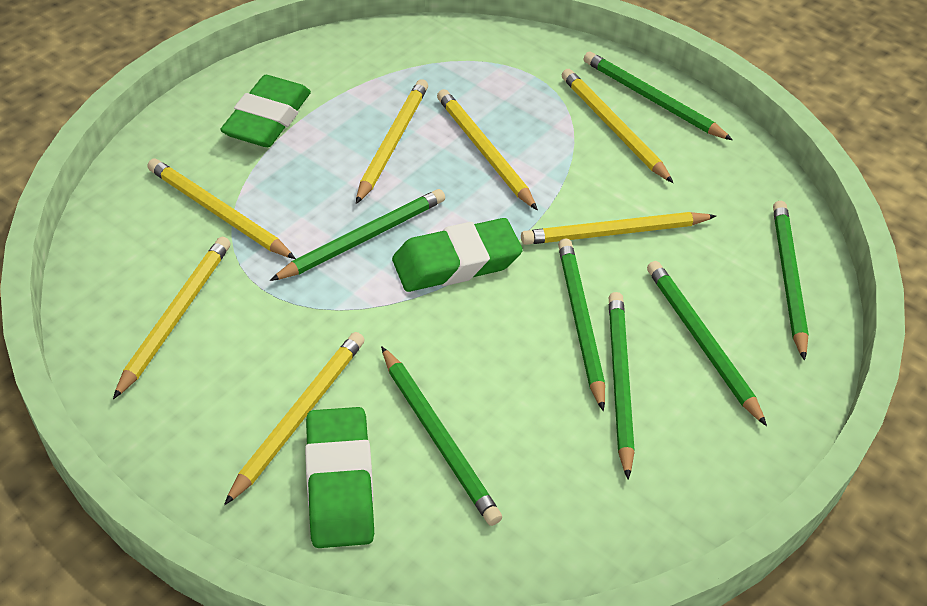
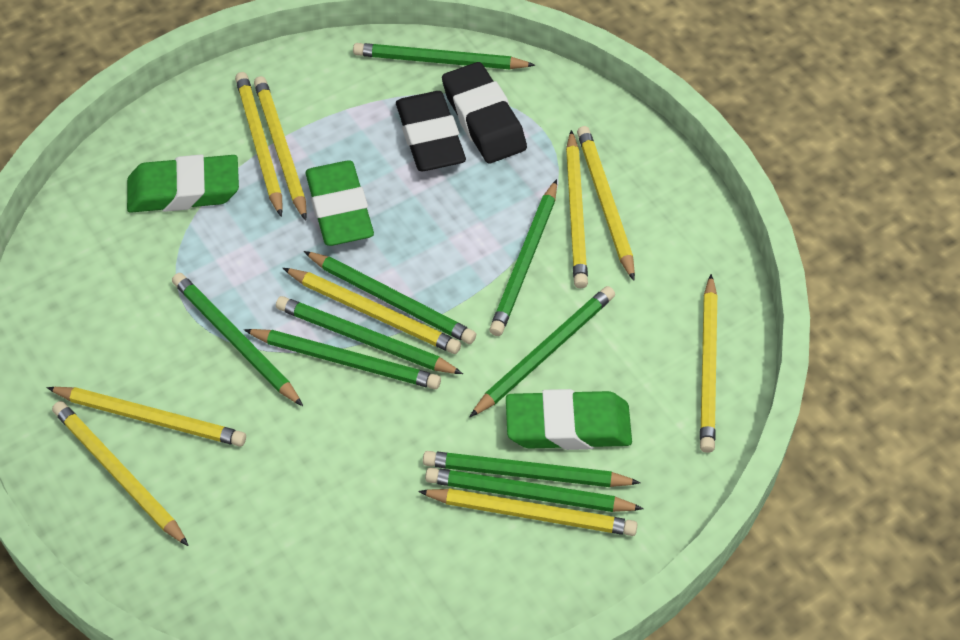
black eraser: none = 0 -> [396,91,466,171] [442,62,527,163] = 2
green pencil: [270,189,445,281] [381,346,502,526] [558,238,605,411] [584,51,733,140] [609,292,635,480] [647,261,767,426] [773,201,809,361] = 7 -> [172,273,303,406] [244,329,441,389] [276,296,463,374] [304,251,476,344] [353,43,535,69] [423,451,641,487] [425,467,644,512] [470,286,615,417] [489,179,557,336] = 9
yellow pencil: [113,237,231,399] [148,158,296,259] [224,332,365,505] [356,79,428,204] [437,89,538,210] [521,212,716,245] [562,69,673,183] = 7 -> [47,387,246,447] [52,401,189,546] [235,72,283,217] [254,76,307,221] [283,268,461,354] [418,488,638,536] [566,130,588,288] [577,126,635,281] [700,274,718,453] = 9

